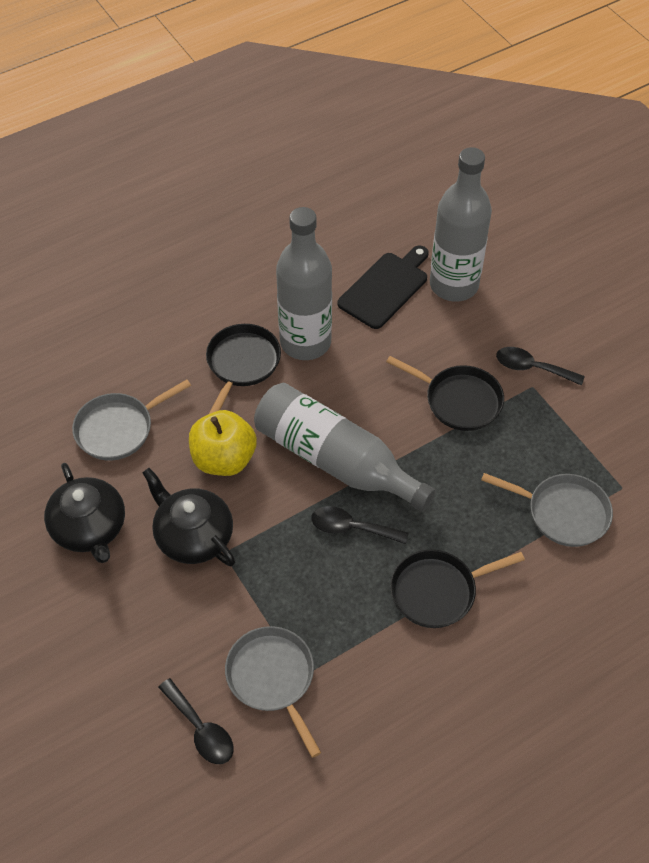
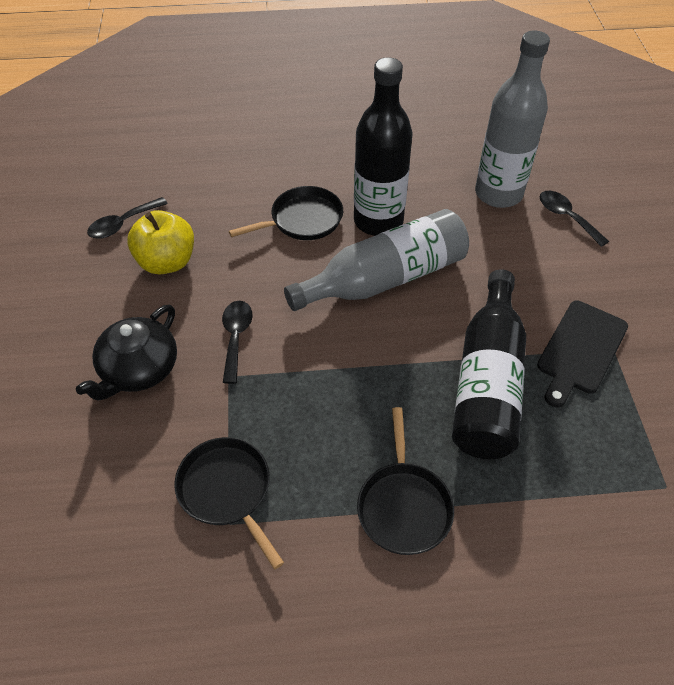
black bottle: none = 0 -> [354,57,413,236] [452,269,526,459] = 2
black teapot: [44,463,125,563] [142,468,235,566] = 2 -> [76,305,177,401] = 1
grey bottle: [254,383,436,512] [276,207,332,360] [430,147,492,302] = 3 -> [284,209,469,311] [475,30,550,208] = 2
grey pan: [72,380,191,461] [225,626,321,758] [481,473,613,547] = 3 -> none = 0

